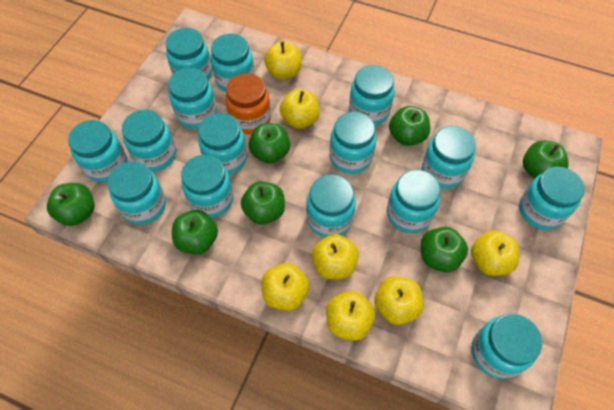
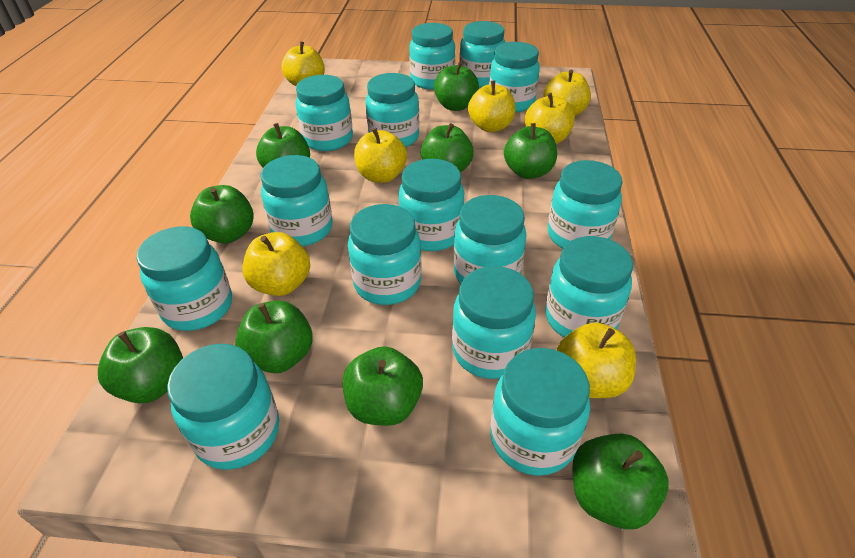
green apple: [47,183,95,226] [172,210,218,254] [241,182,285,225] [249,123,290,164] [389,106,430,146] [421,227,468,272] [523,140,569,179] = 7 -> [98,327,183,403] [190,185,254,244] [235,300,313,373] [256,123,310,168] [343,346,423,426] [421,123,474,173] [434,62,479,111] [504,123,557,179] [572,434,668,529] = 9
orange jar: [225,73,271,134] = 1 -> none = 0

